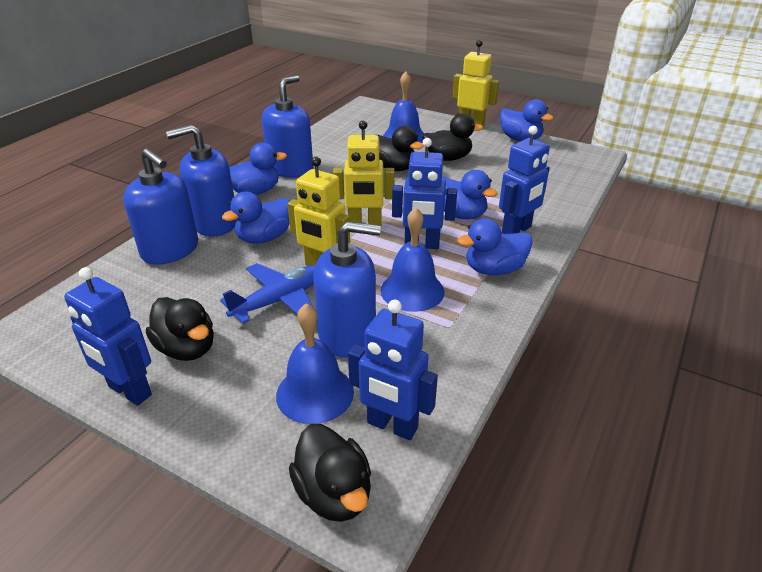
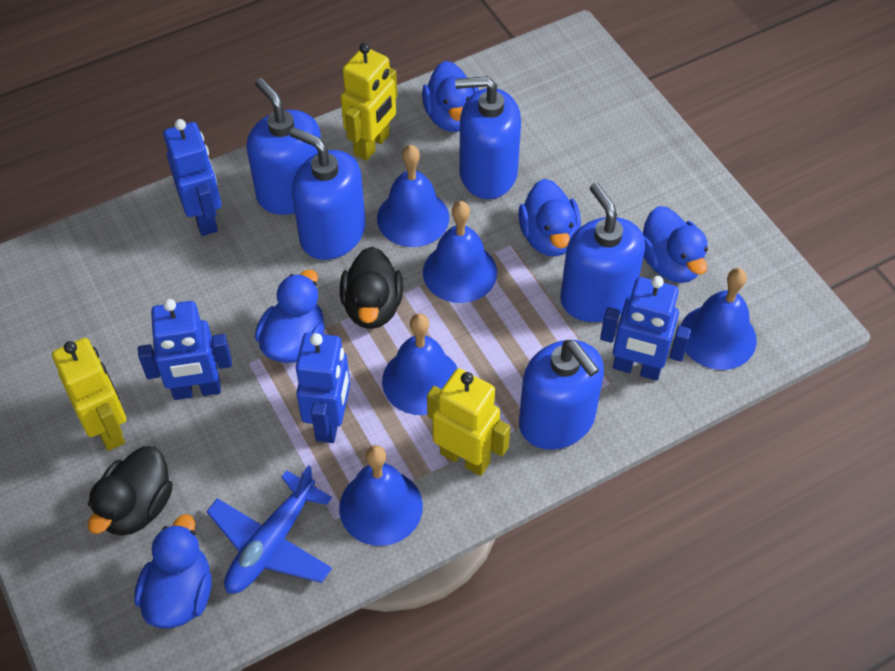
black duck: [146,297,214,361] [289,424,371,522] [377,126,423,171] [422,113,483,161] = 4 -> [88,446,173,536] [340,247,403,329] = 2
blue bell: [276,303,354,424] [381,208,444,312] [383,72,424,143] = 3 -> [339,445,423,546] [377,145,449,247] [382,314,458,415] [423,201,497,303] [681,268,757,370] = 5
blue soap dispenser: [123,149,198,265] [166,125,237,237] [262,75,313,178] [313,221,381,358] = 4 -> [247,78,321,215] [290,127,366,260] [455,76,521,199] [519,340,604,450] [560,183,645,322] = 5

